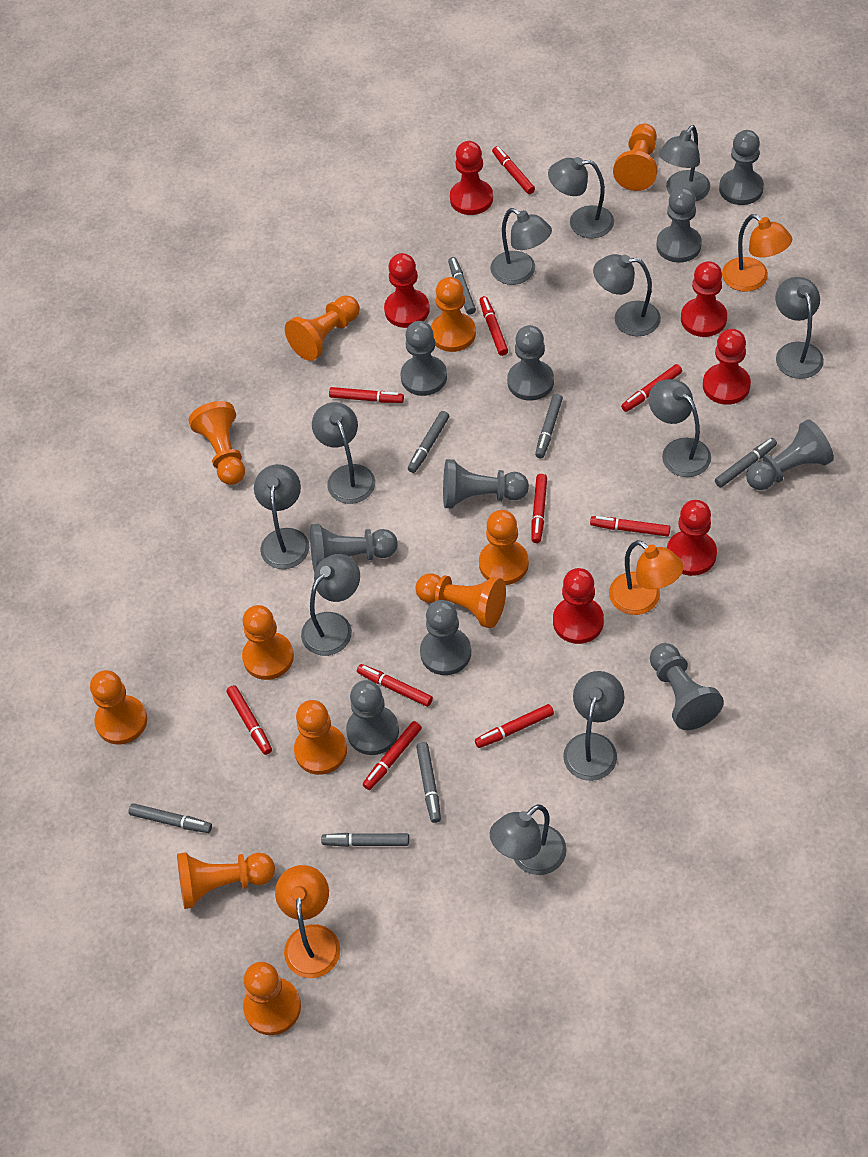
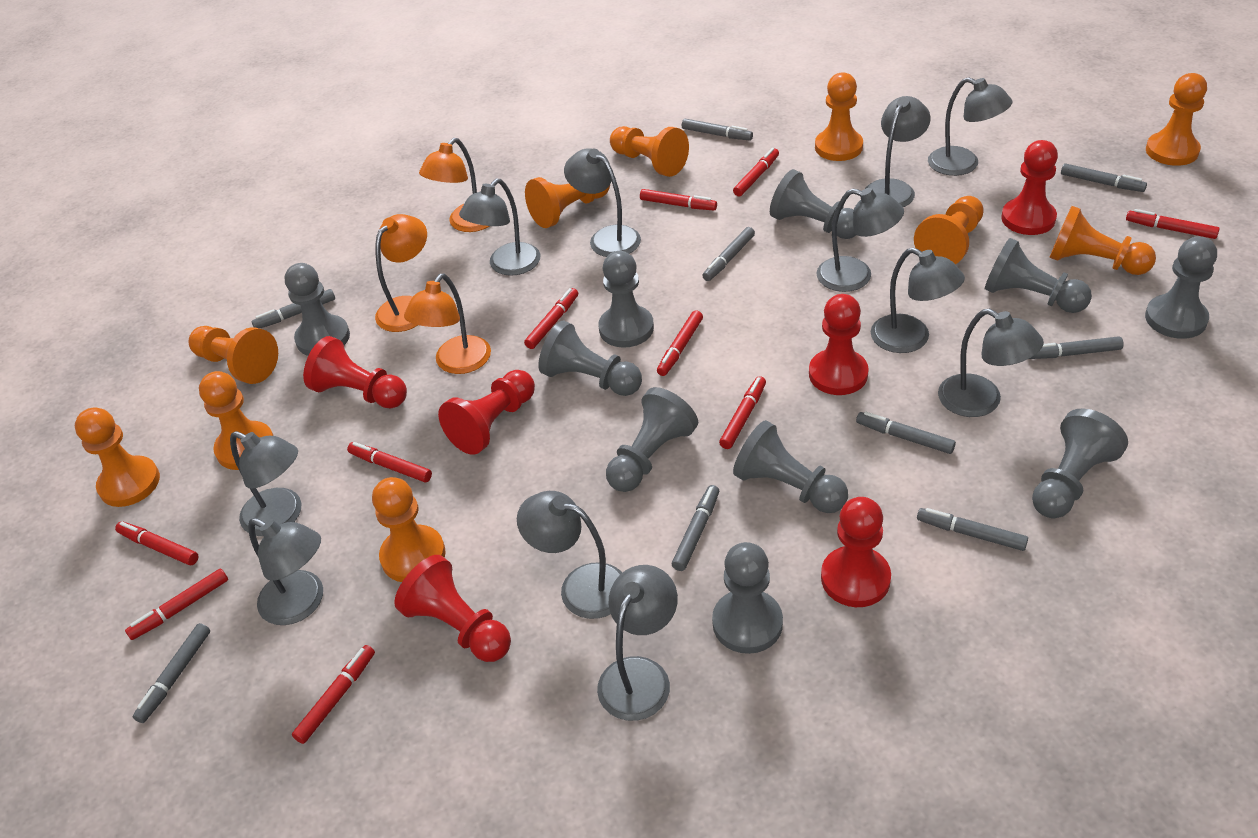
grey marker: [129,803,212,833] [321,833,409,847] [408,411,449,473] [416,742,441,823] [448,257,476,315] [535,394,563,458] [715,438,777,487] = 7 -> [133,623,210,723] [252,289,335,329] [672,485,719,571] [682,119,753,141] [703,227,755,281] [856,411,956,454] [917,508,1028,551] [1029,336,1124,359] [1061,163,1147,192] = 9
orange pawn: [90,670,147,744] [177,852,275,909] [188,401,245,485] [242,605,294,680] [243,962,301,1035] [285,295,360,361] [294,700,347,775] [415,573,506,628] [431,277,476,352] [479,510,529,585] [613,124,658,191] = 11 -> [75,407,160,507] [189,326,278,384] [199,371,274,470] [372,477,446,582] [525,177,610,228] [610,126,689,177] [815,72,863,161] [914,196,984,265] [1049,206,1156,275] [1146,73,1207,166] = 10

